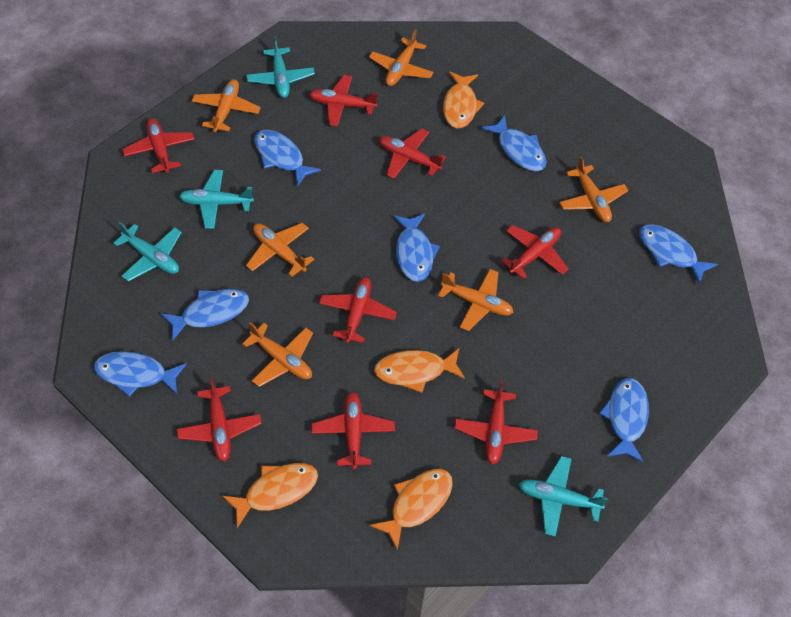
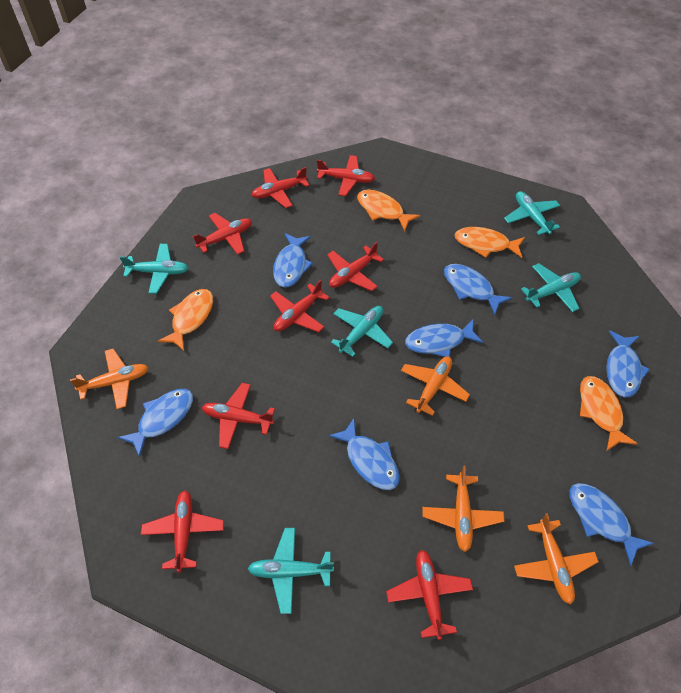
orange plane: [192,79,261,132] [242,322,313,387] [246,223,315,277] [369,29,433,86] [438,269,514,331] [559,157,629,222] = 6 -> [70,349,149,409] [401,356,470,416] [422,466,504,552] [514,513,599,605] = 4
turquoise plane: [113,222,182,282] [179,170,254,229] [246,37,315,98] [519,456,608,537] = 4 -> [119,244,188,294] [248,528,334,614] [331,306,393,357] [504,191,560,235] [521,263,581,312] = 5

